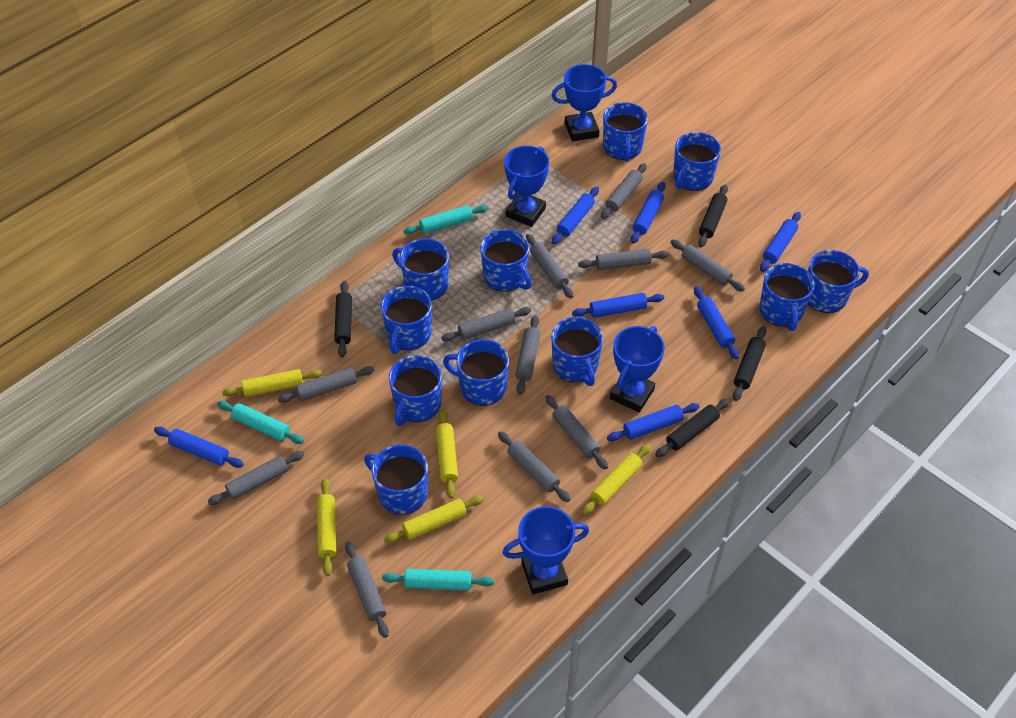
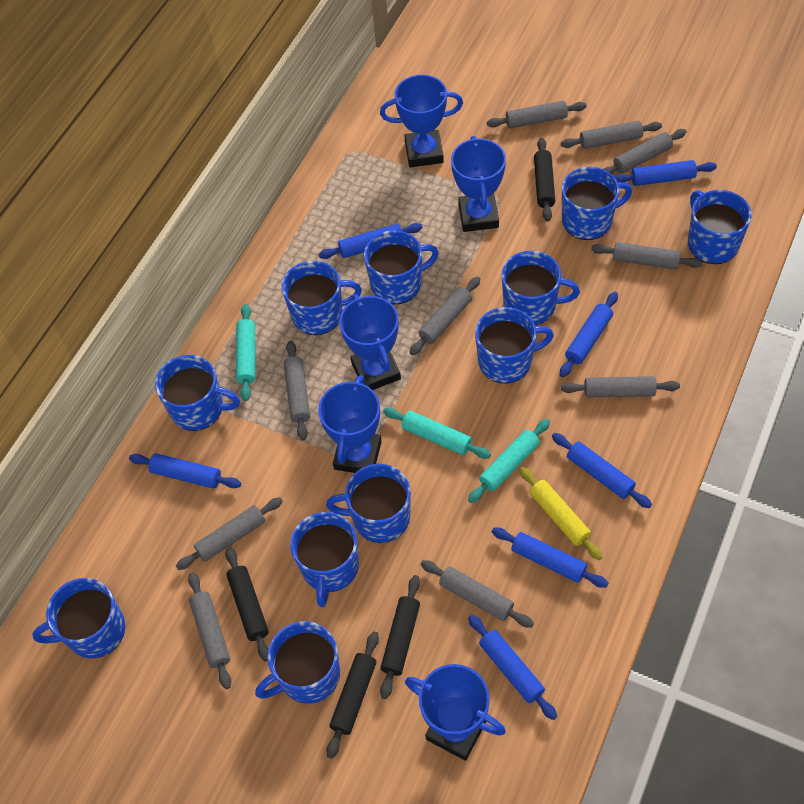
blue trophy: [503,506,589,595] [504,146,549,227] [551,64,617,142] [610,326,665,413] = 4 -> [318,375,382,473] [339,294,401,390] [380,75,463,167] [405,664,506,761] [451,136,506,232] = 5
grey rolling pin: [208,451,305,505] [278,366,374,403] [345,541,389,638] [441,307,531,342] [498,431,570,502] [515,315,541,394] [526,234,573,298] [545,395,608,469] [578,249,669,270] [601,163,647,219] [671,239,745,292] = 11 -> [176,497,283,570] [188,572,231,689] [284,341,310,441] [409,277,480,355] [421,560,534,628] [487,101,587,128] [561,121,662,149] [561,376,680,398] [591,242,703,269] [604,129,687,174] = 10
yellow rolling pin: [222,369,322,397] [317,479,337,576] [384,495,484,543] [436,409,458,499] [582,444,651,515] = 5 -> [519,467,602,560] = 1

